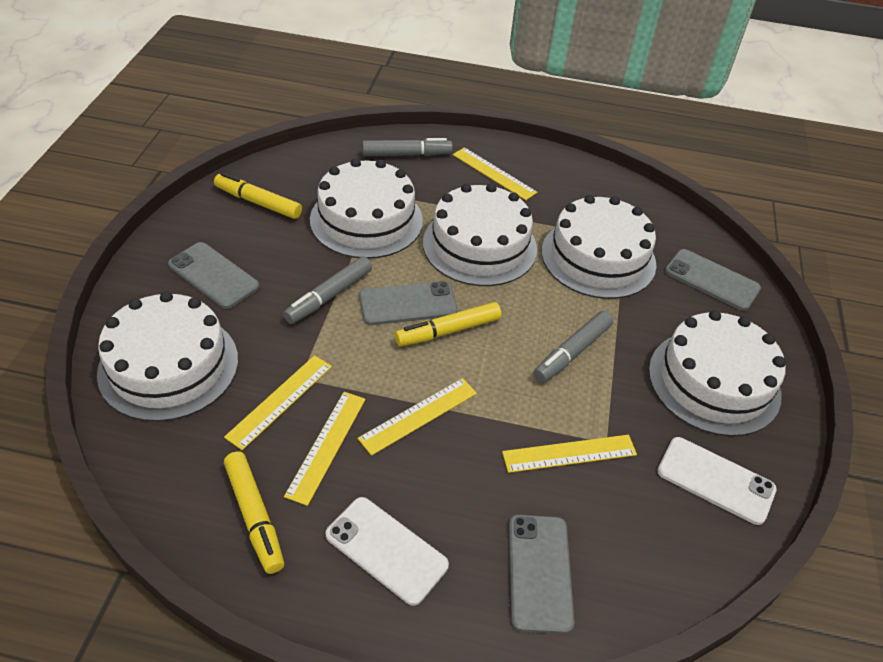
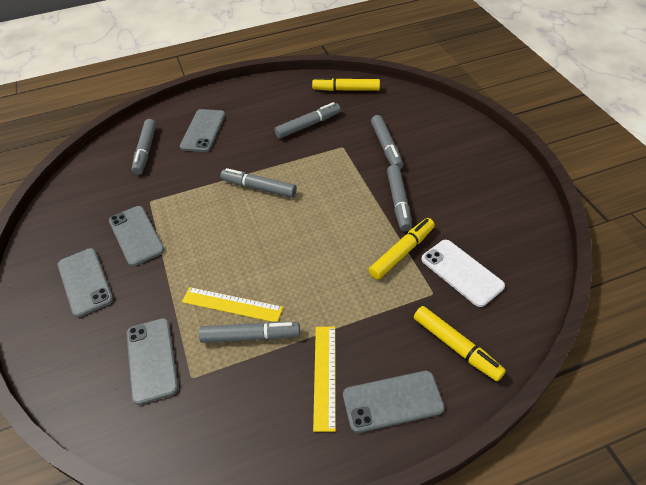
grey marker: [283,256,372,324] [362,138,453,156] [534,311,613,383] = 3 -> [132,119,156,175] [199,321,300,343] [220,168,297,198] [274,102,341,139] [371,115,403,169] [387,165,412,232] = 6
grey phone: [168,242,259,309] [359,281,458,325] [509,515,575,634] [665,249,761,311] = 4 -> [58,248,113,317] [109,206,165,266] [126,318,178,405] [180,109,225,152] [343,371,445,433] = 5
white cake: [97,291,238,422] [310,158,423,259] [423,183,537,286] [542,195,656,299] [649,310,786,436] = 5 -> none = 0
white phone: [325,497,449,606] [657,437,777,525] = 2 -> [421,240,505,307] = 1
yellow ruler: [224,355,332,450] [284,392,366,506] [358,378,477,456] [453,147,537,200] [502,435,637,473] = 5 -> [182,287,283,322] [313,327,336,432] = 2

